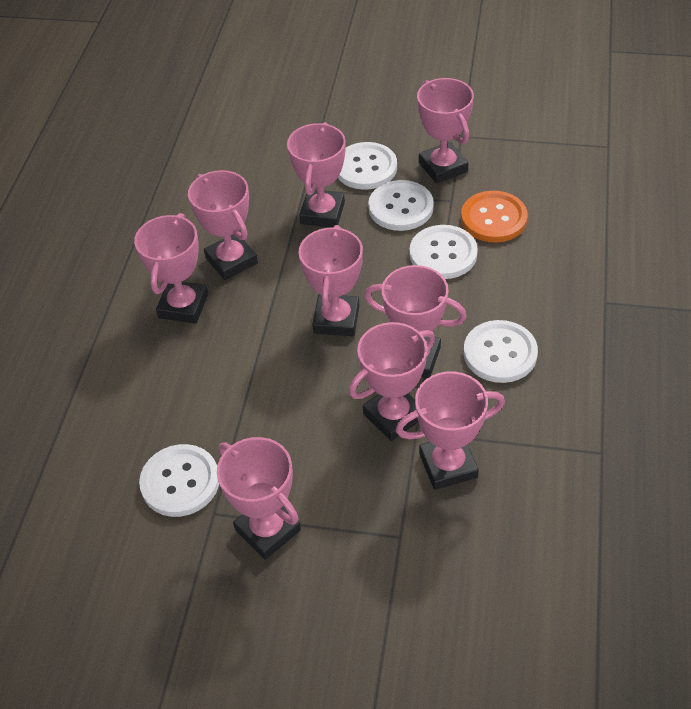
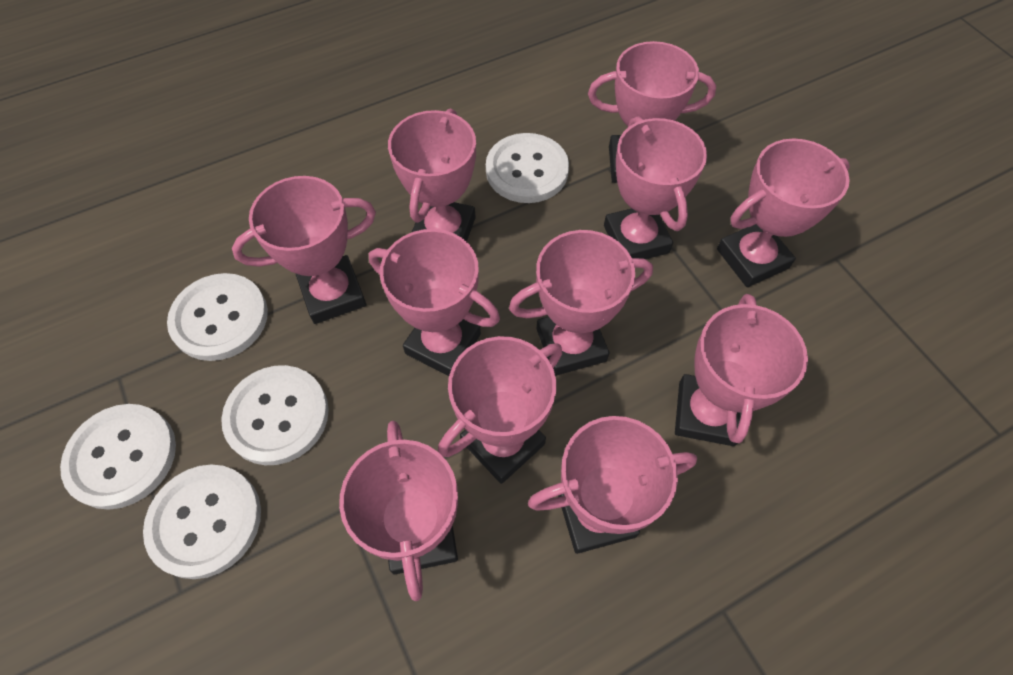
orange button: [461,191,528,243] = 1 -> none = 0
pink trophy: [134,213,208,324] [188,170,258,280] [217,437,301,560] [287,122,346,228] [299,225,363,336] [349,322,435,441] [364,265,467,378] [396,371,505,490] [417,78,474,184] = 9 -> [232,176,376,324] [339,421,458,601] [369,229,500,376] [388,108,476,242] [438,336,562,484] [509,230,653,376] [528,416,697,554] [588,41,716,183] [604,116,707,259] [675,294,808,446] [717,138,850,287] = 11

